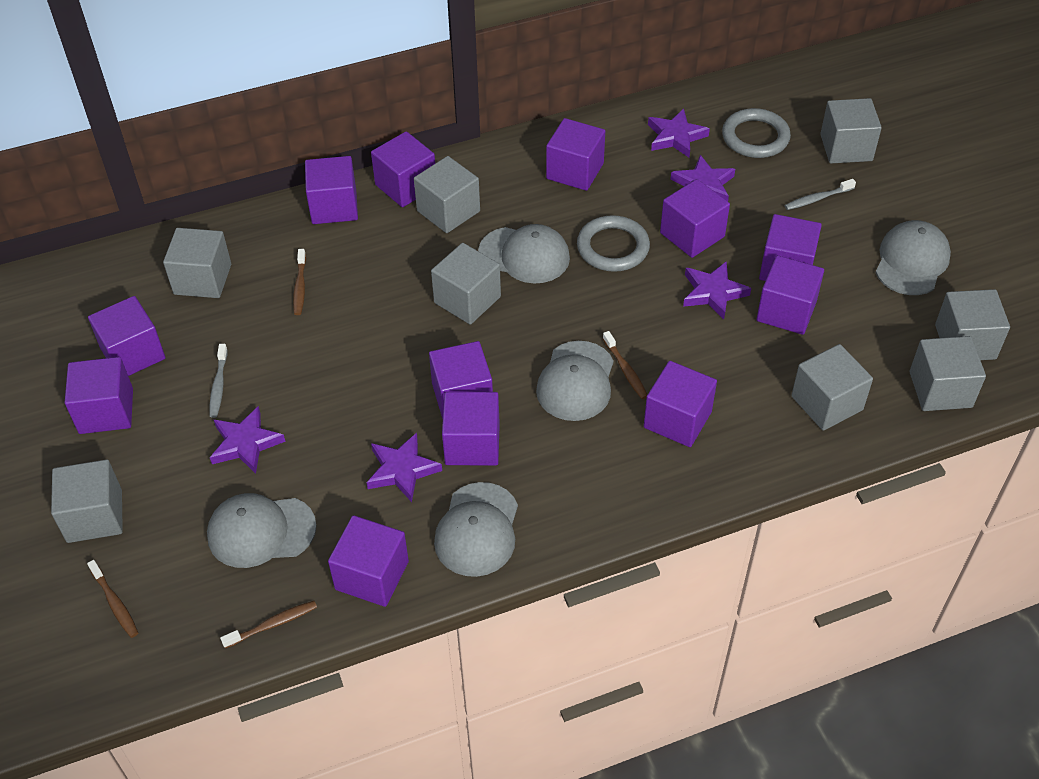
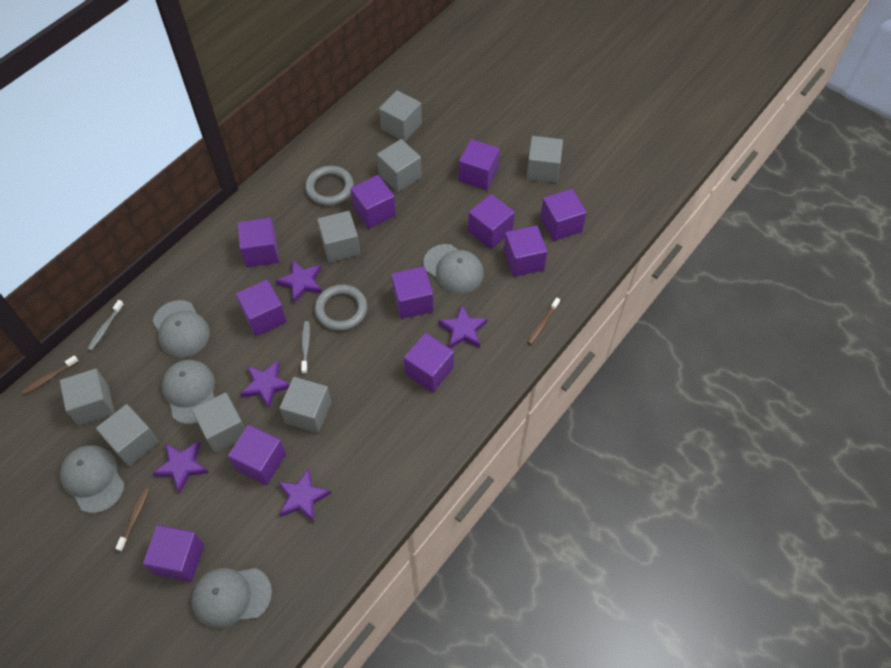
brown toothbrush: [87,560,138,638] [220,601,317,648] [293,249,306,315] [603,331,647,399] = 4 -> [21,355,79,395] [115,488,149,551] [528,298,560,345] = 3
purple cube: [65,357,133,434] [88,296,165,376] [305,156,358,224] [328,515,409,607] [371,131,435,207] [429,341,493,419] [442,392,500,465] [546,118,605,191] [644,361,717,447] [660,179,730,258] [756,255,824,335] [759,214,822,281] = 12 -> [143,525,204,582] [228,425,286,485] [236,280,287,336] [238,218,279,267] [350,175,396,229] [391,266,433,319] [404,333,454,393] [459,139,500,190] [468,194,515,249] [504,225,547,277] [540,189,586,241] = 11

